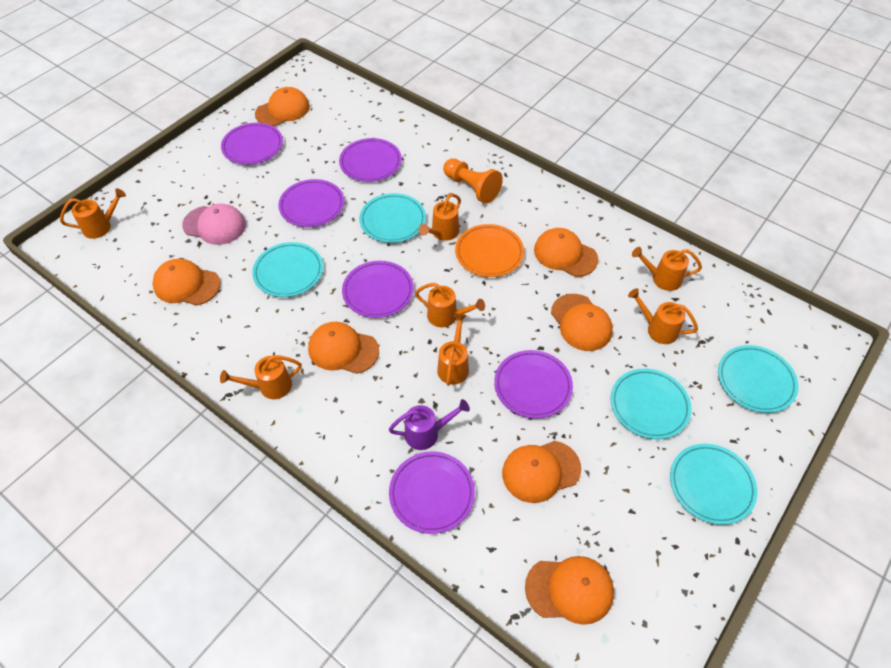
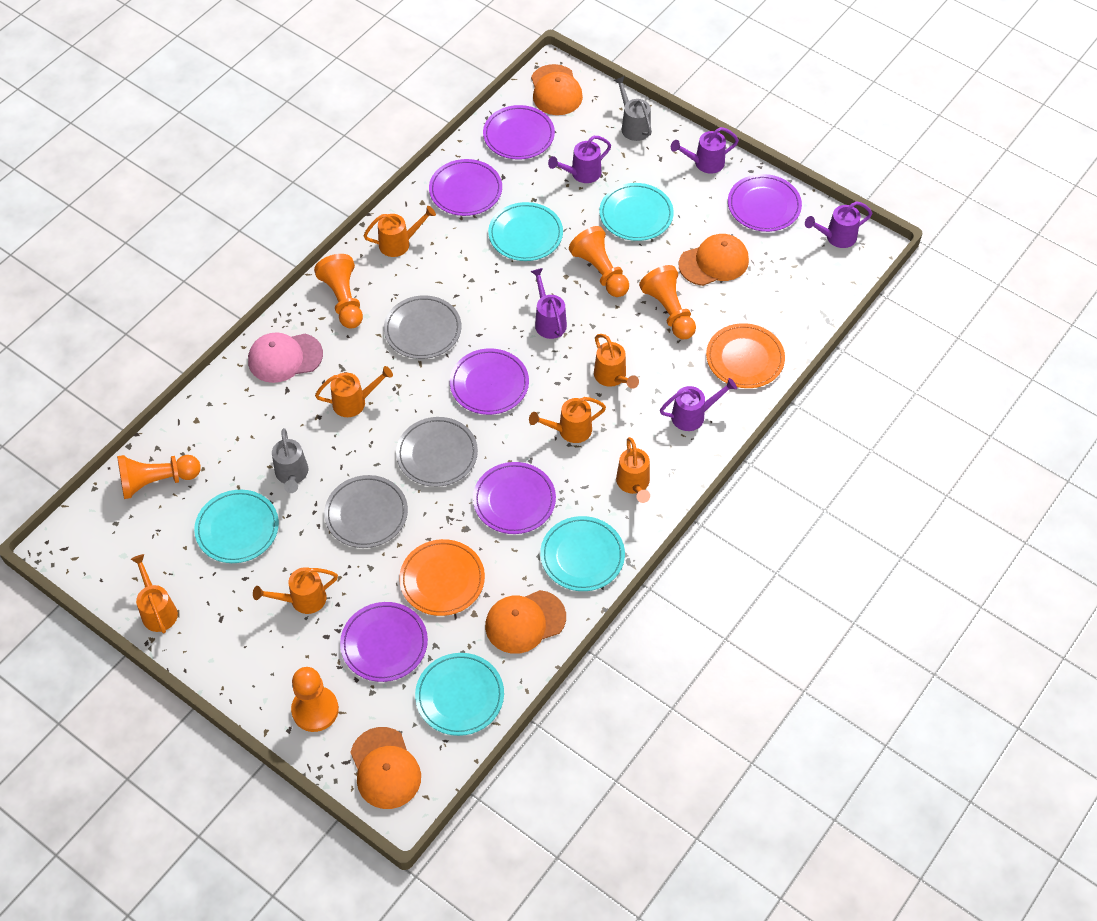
grey plate: none = 0 -> [324,475,408,548] [384,295,461,359] [396,417,478,487] = 3
grey watering can: none = 0 -> [272,428,308,493] [614,76,652,141] = 2
orange cap: [153,259,221,305] [255,87,310,126] [308,322,379,374] [502,441,581,503] [525,556,614,625] [534,228,598,277] [551,294,613,351] = 7 -> [350,727,421,809] [485,590,566,654] [531,64,583,115] [679,234,749,286] = 4
orange pawn: [443,158,503,204] = 1 -> [117,455,201,499] [291,667,339,732] [314,254,363,328] [569,226,629,297] [639,265,696,339] = 5
orange plate: [455,224,524,277] = 1 -> [399,539,485,616] [706,323,785,388] = 2
purple watering can: [389,399,470,450] = 1 -> [531,268,567,339] [548,136,611,183] [660,378,737,431] [671,127,739,174] [805,201,872,248] = 5

